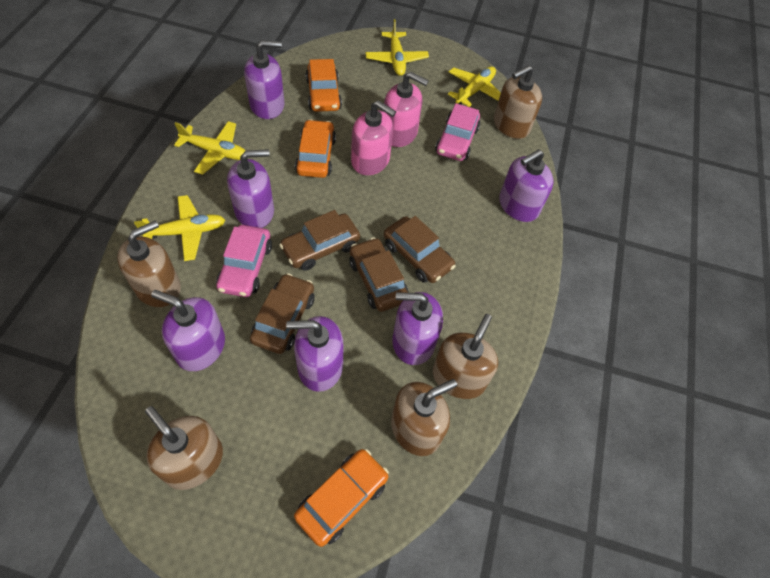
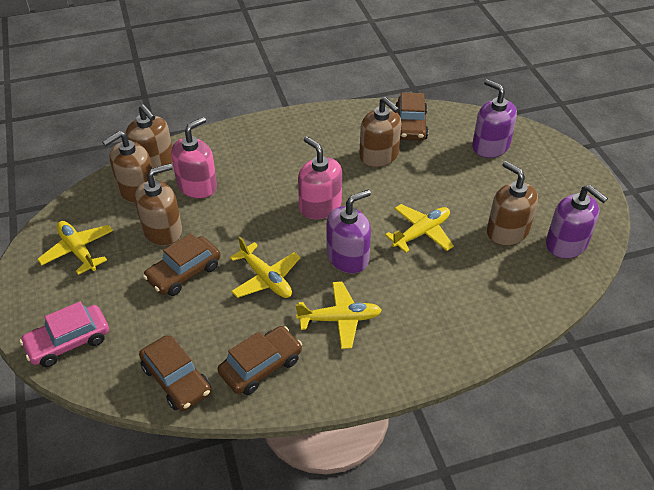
orange car: [294,449,389,547] [295,119,336,178] [306,59,342,112] = 3 -> none = 0
pink car: [216,225,272,297] [435,103,480,161] = 2 -> [20,302,109,367] = 1
purple soap dispenser: [151,290,225,371] [227,149,274,228] [244,40,285,119] [286,316,343,392] [392,292,443,365] [499,149,554,222] = 6 -> [327,190,371,273] [472,79,517,158] [546,185,608,259] = 3

